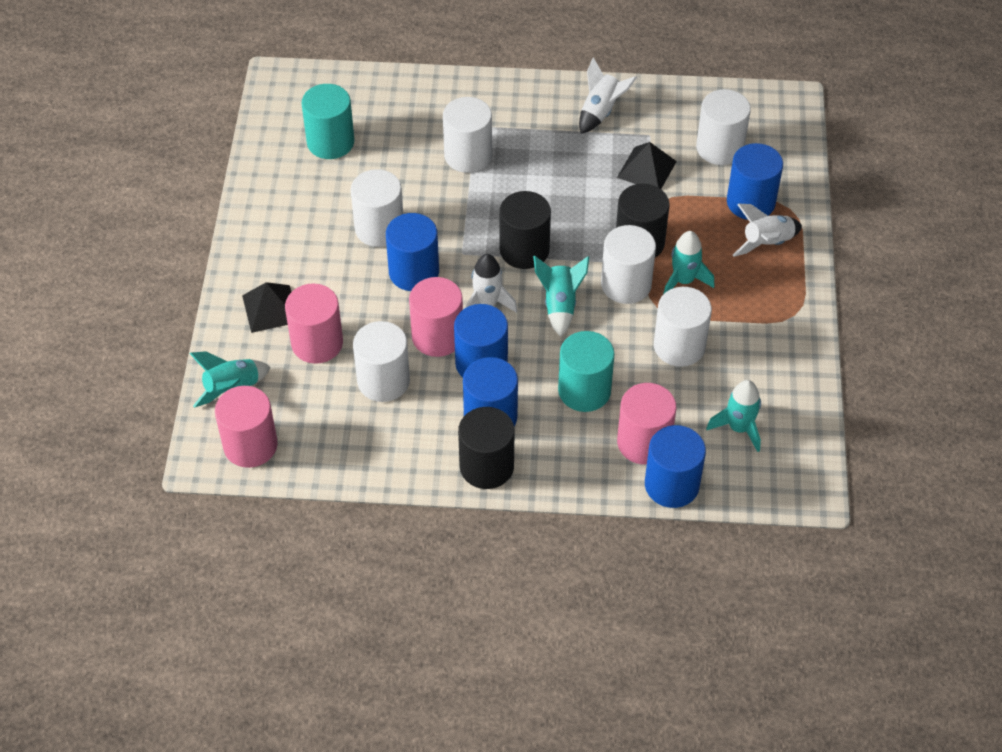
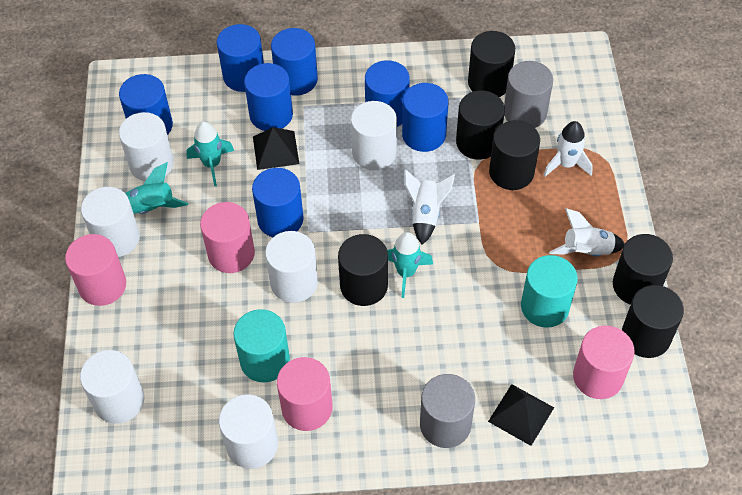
black cylinder: [458,407,515,489] [500,191,551,269] [616,184,669,257] = 3 -> [338,234,388,306] [456,90,505,160] [468,31,515,97] [489,120,540,190] [613,234,673,305] [622,285,684,358] = 6
blue cylinder: [386,213,439,291] [454,304,508,377] [463,357,518,426] [645,425,706,508] [727,143,783,220] = 5 -> [119,74,173,135] [217,24,264,92] [244,63,293,131] [252,168,304,237] [271,28,318,96] [365,60,410,127] [402,83,449,152] = 7
grey cylinder: none = 0 -> [420,374,475,448] [504,61,553,128] = 2
turquoise rocket: [189,351,270,408] [533,256,589,337] [663,231,715,295] [706,380,761,452] = 4 -> [125,162,188,214] [186,121,234,187] [387,232,433,298] = 3

